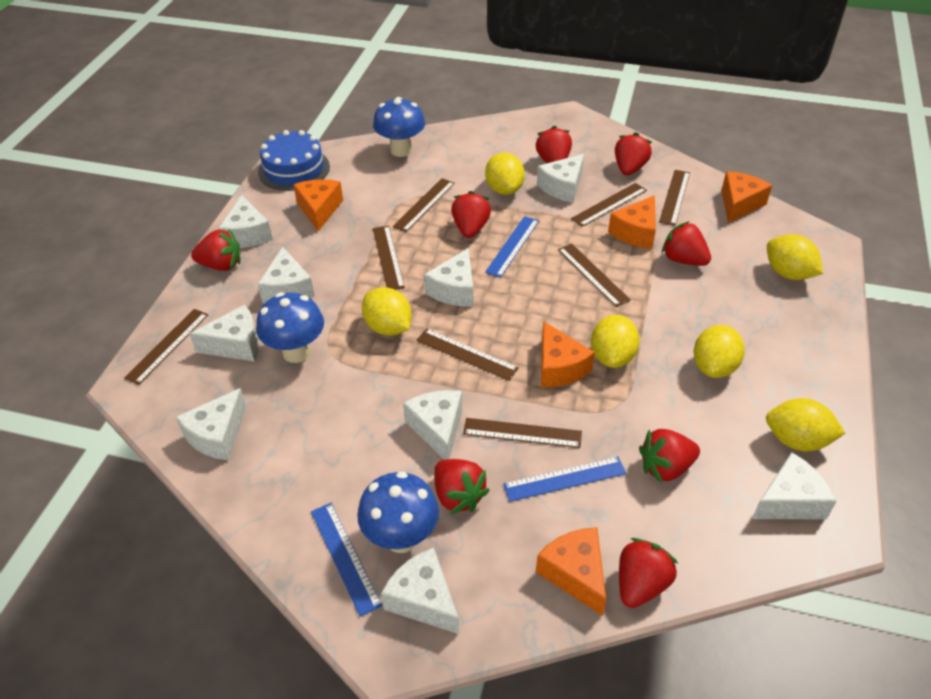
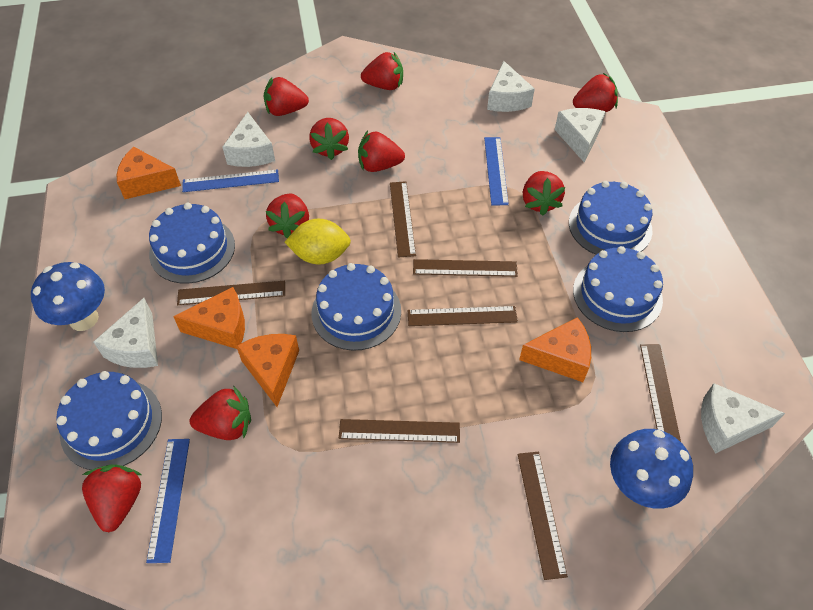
blue cake: [258,130,330,191] = 1 -> [56,371,162,470] [149,202,235,284] [311,263,401,351] [569,181,652,255] [573,246,663,332] = 5
blue mushroom: [256,292,324,363] [357,471,439,553] [373,97,425,157] = 3 -> [31,262,105,331] [610,429,693,509] = 2
brown ruler: [124,309,208,385] [373,226,405,290] [393,178,455,232] [417,328,519,381] [463,418,582,448] [558,244,631,307] [571,183,647,227] [659,170,690,226] = 8 -> [177,281,285,305] [339,419,460,443] [390,181,416,258] [408,306,518,326] [413,259,518,277] [518,452,568,580] [640,344,681,442] = 7
orange cheese: [293,179,343,232] [536,527,606,616] [541,321,595,387] [608,195,656,249] [721,171,772,223] = 5 -> [117,147,181,199] [173,287,245,349] [236,334,299,407] [519,317,591,382] = 4
red strawberry: [191,229,240,271] [434,459,490,514] [451,191,491,238] [536,126,572,163] [615,132,652,175] [619,538,678,608] [639,429,700,483] [662,221,711,266] = 8 -> [82,464,142,532] [190,386,251,440] [264,77,309,116] [266,194,309,238] [309,118,349,160] [358,131,405,172] [361,52,403,90] [523,171,566,216] [573,73,618,112] = 9
white cheese: [176,388,247,460] [189,305,259,362] [218,195,273,248] [258,246,315,303] [381,548,459,634] [403,390,462,460] [424,248,473,306] [537,154,584,203] [752,452,837,519] = 9 -> [93,298,158,368] [223,112,275,167] [487,61,535,112] [555,108,606,163] [701,383,785,454] = 5
yellow lemon: [362,287,412,336] [485,153,525,195] [591,315,640,368] [694,325,745,378] [766,398,845,451] [767,234,823,280] = 6 -> [285,219,351,265] = 1

